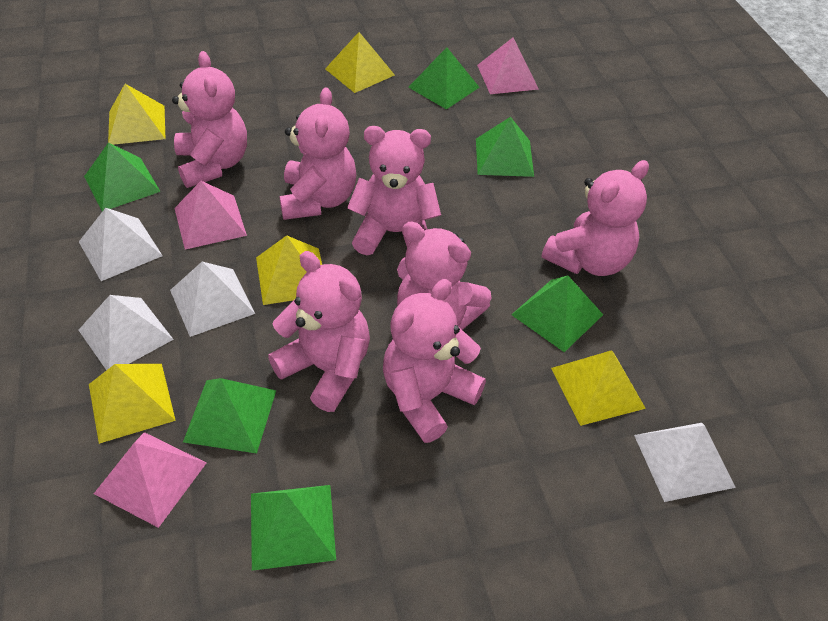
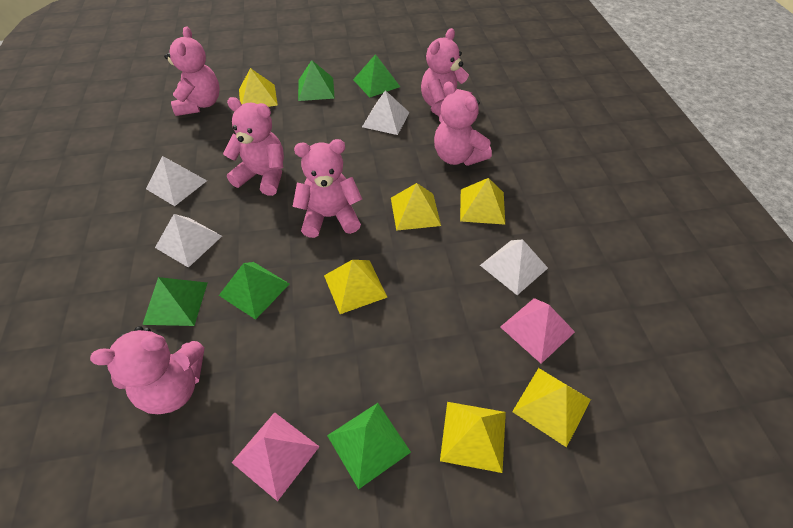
green pyramid: [84,142,161,211] [183,378,276,453] [251,485,336,571] [408,47,480,109] [476,117,534,177] [511,276,603,352] = 6 -> [142,277,207,326] [219,262,290,320] [298,60,335,101] [327,403,411,489] [353,54,400,97] = 5
pink pyramid: [94,432,206,528] [174,181,247,250] [477,37,539,94] = 3 -> [232,412,320,502] [500,298,575,364] = 2
pink teddy bear: [172,51,247,188] [268,251,370,412] [279,88,356,220] [347,126,441,255] [383,279,486,443] [397,222,492,330] [542,160,649,276] = 7 -> [90,326,204,414] [164,26,220,116] [223,97,284,196] [293,139,362,238] [421,28,472,116] [434,81,492,166] = 6
yellow pyramid: [89,364,176,444] [108,84,165,145] [256,235,322,305] [325,32,395,93] [551,350,646,426] = 5 -> [239,68,278,107] [324,260,387,314] [391,183,441,231] [440,402,506,473] [460,178,505,225] [512,368,591,447] = 6

